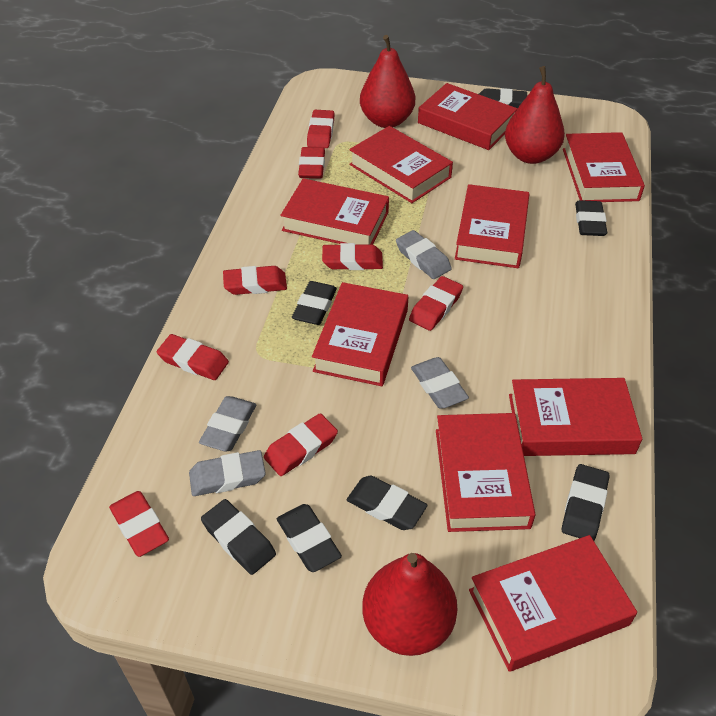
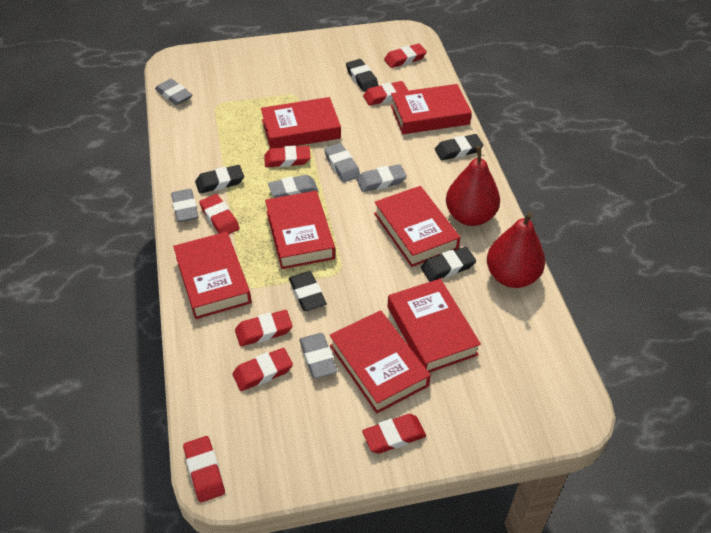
black eraser: [201,499,276,575] [277,504,342,572] [292,281,337,325] [347,476,428,530] [479,88,527,109] [562,464,609,541] [575,200,607,236] = 7 -> [195,165,244,194] [289,271,327,311] [346,59,379,92] [421,247,476,282] [435,134,483,161] = 5
grey eraser: [189,450,266,496] [199,396,256,451] [396,230,452,279] [411,357,469,409] = 4 -> [155,79,192,105] [171,189,198,222] [268,175,319,198] [299,333,338,378] [324,143,360,182] [357,164,407,192] = 6
red book: [280,178,389,245] [312,282,408,386] [349,126,453,203] [418,83,517,150] [436,413,536,532] [455,184,529,268] [469,535,637,672] [509,378,642,456] [563,132,645,202] = 9 -> [173,232,252,319] [261,97,341,149] [265,191,335,269] [329,310,431,414] [374,186,460,267] [387,279,481,373] [391,84,472,134] = 7
red pear: [360,35,415,128] [362,553,457,656] [505,66,565,164] = 3 -> [446,146,500,226] [487,212,545,288] = 2

